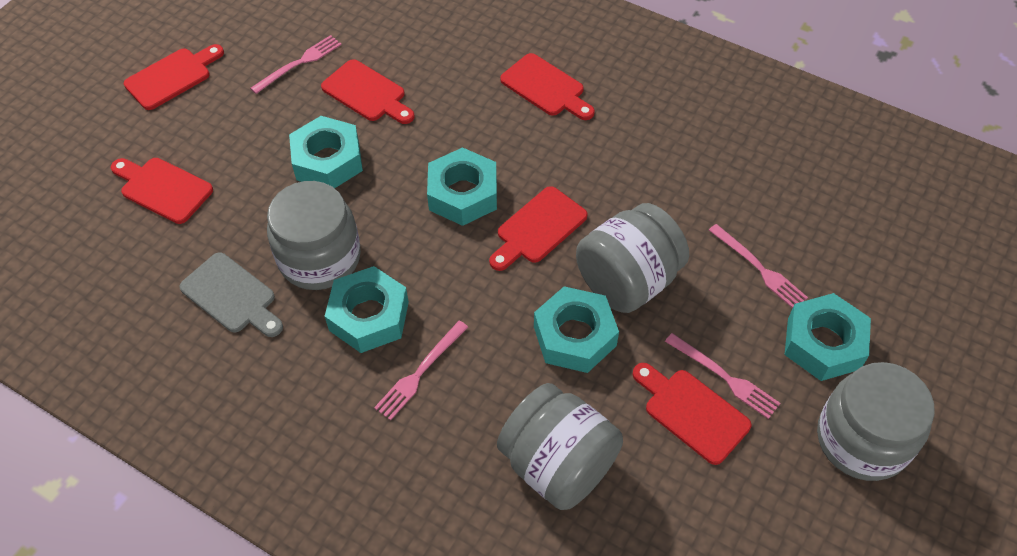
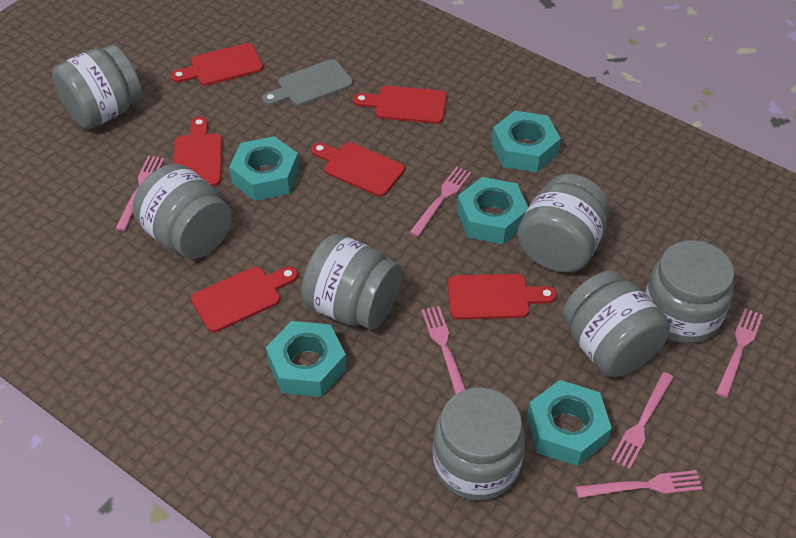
grey jar: [267,181,361,290] [497,383,623,510] [576,203,689,313] [817,362,935,481] = 4 -> [52,45,142,129] [133,164,232,259] [301,234,402,330] [433,387,525,501] [517,174,609,272] [562,271,670,377] [645,240,734,343] = 7
pink fork: [250,35,342,94] [374,321,468,420] [665,333,781,419] [709,224,808,308] = 4 -> [115,156,164,231] [409,167,471,237] [421,306,466,394] [576,470,702,498] [611,372,674,469] [716,308,763,398] = 6

